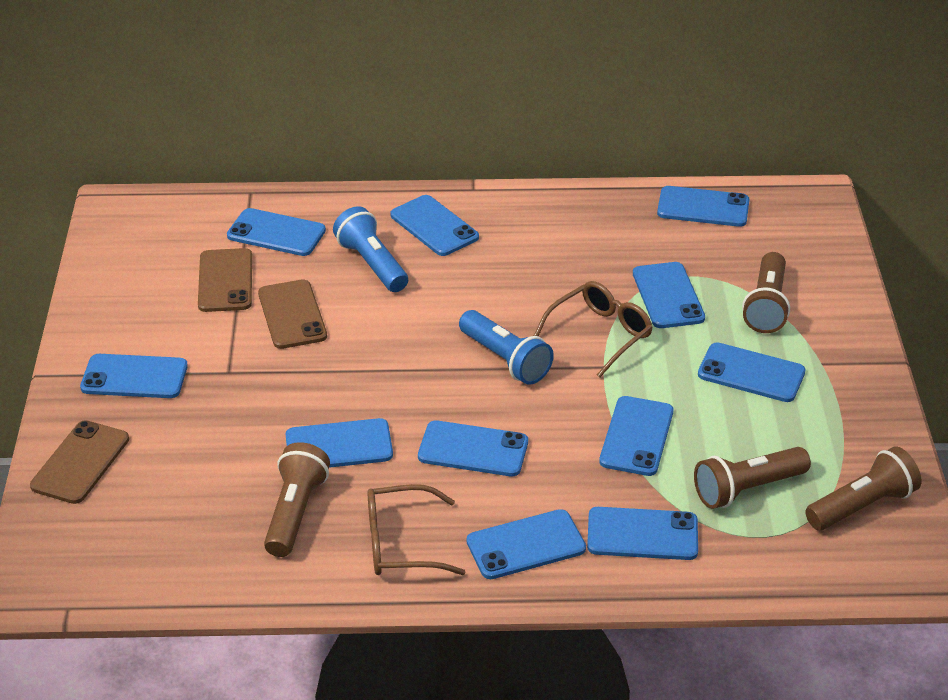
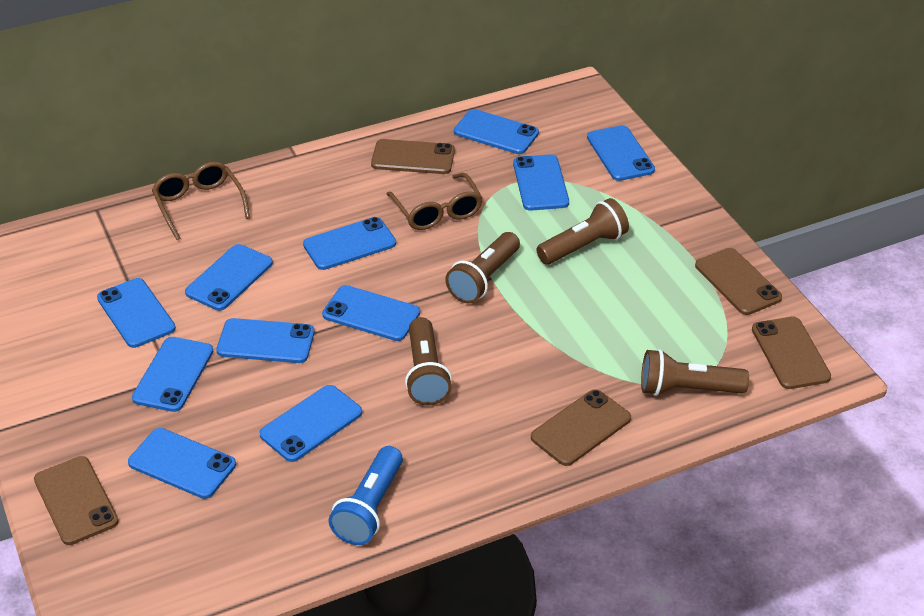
blue flashlight: [333,206,408,292] [459,310,554,385] = 2 -> [328,446,403,545] = 1
brown phone: [30,420,129,504] [198,248,252,312] [258,279,327,349] = 3 -> [34,456,119,545] [371,139,455,174] [531,389,631,466] [695,248,782,315] [752,317,831,389] = 5

